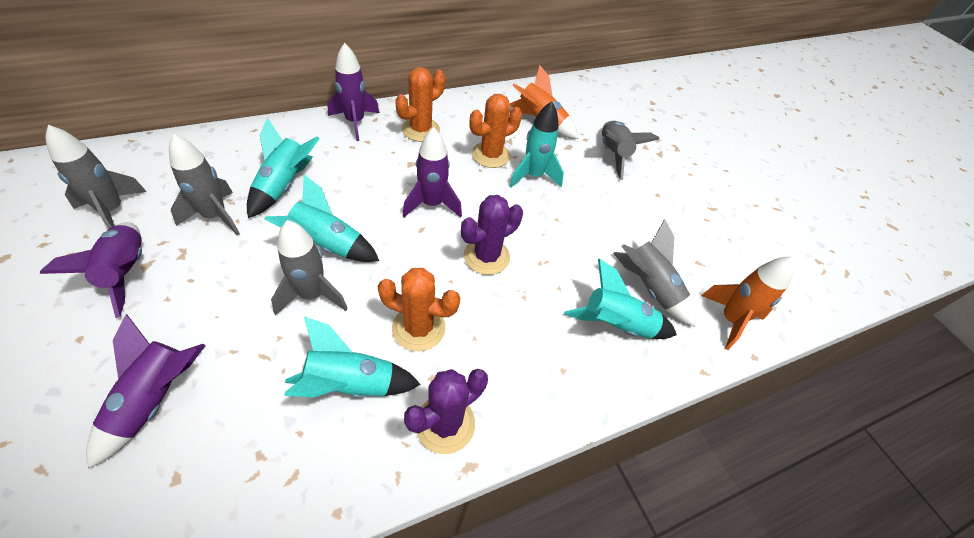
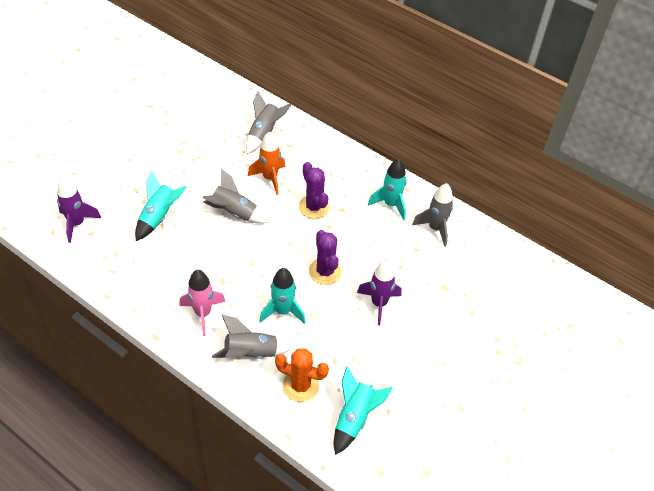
grey rocket: [45,125,147,229] [169,134,240,236] [271,220,348,316] [602,121,660,180] [613,219,696,327] = 5 -> [203,169,269,224] [212,315,293,359] [246,91,292,154] [412,183,453,247] = 4
orange cactus: [377,268,460,351] [395,67,445,142] [469,94,522,168] = 3 -> [275,348,329,402] = 1
orange rocket: [510,65,578,139] [701,256,795,350] = 2 -> [248,131,285,195] = 1
pink rocket: none = 0 -> [179,270,226,336] = 1
purple rocket: [40,222,142,318] [86,314,206,469] [327,43,380,141] [403,127,462,218] = 4 -> [57,177,101,243] [357,260,402,326] = 2
turquoise rocket: [247,118,320,218] [264,175,379,262] [284,316,421,398] [510,101,564,188] [564,259,677,339] = 5 -> [135,170,187,241] [259,268,306,324] [334,366,393,455] [368,159,407,220] = 4

